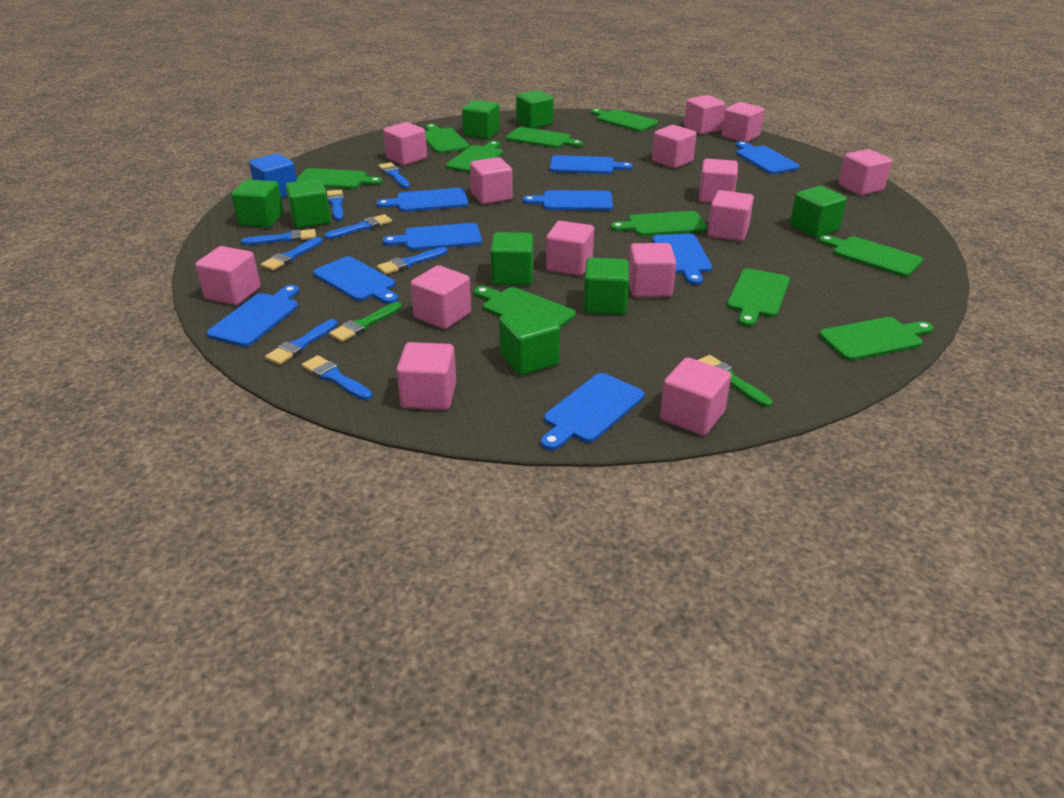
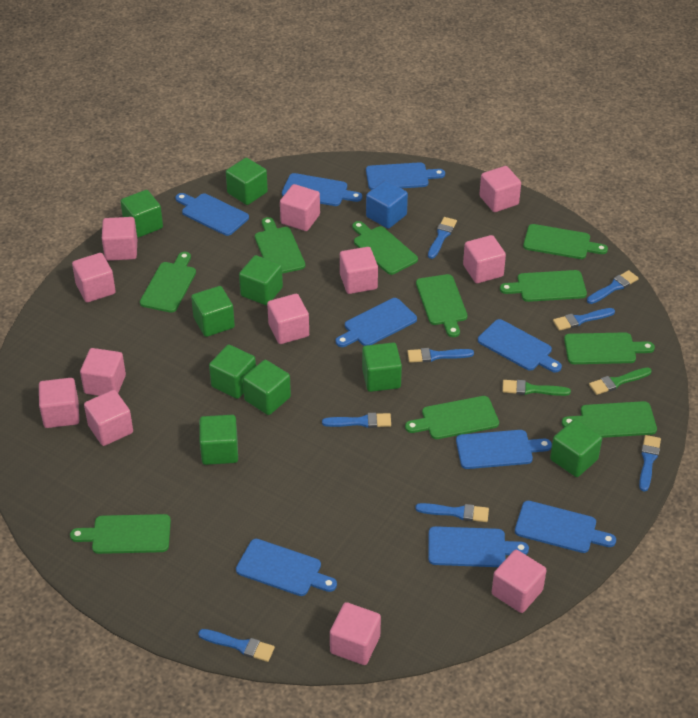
green cube: [231,180,284,228] [286,179,331,228] [462,100,500,139] [491,232,533,285] [499,306,560,375] [516,90,554,129] [584,258,629,315] [790,186,847,238] = 8 -> [120,190,163,238] [191,286,235,337] [199,415,238,465] [209,345,256,399] [226,158,268,205] [239,255,283,305] [243,360,291,415] [362,343,402,392] [550,419,602,477] = 9
pink cube: [196,246,260,305] [383,122,427,165] [397,342,456,410] [411,265,471,329] [470,157,513,204] [546,221,594,276] [629,243,676,297] [652,125,696,168] [660,357,731,435] [684,95,725,134] [699,159,738,203] [707,190,754,241] [722,102,764,142] [839,149,892,195] = 14 -> [39,378,79,428] [72,253,116,302] [80,348,126,396] [84,390,133,446] [102,217,137,261] [267,294,309,344] [280,184,320,231] [330,602,381,665] [340,247,378,294] [463,235,506,283] [479,166,521,212] [492,550,547,613] = 12

